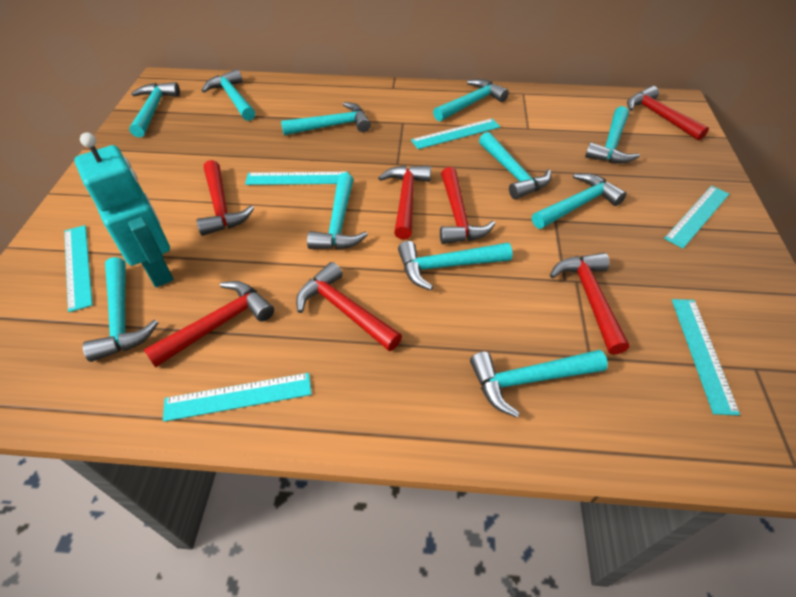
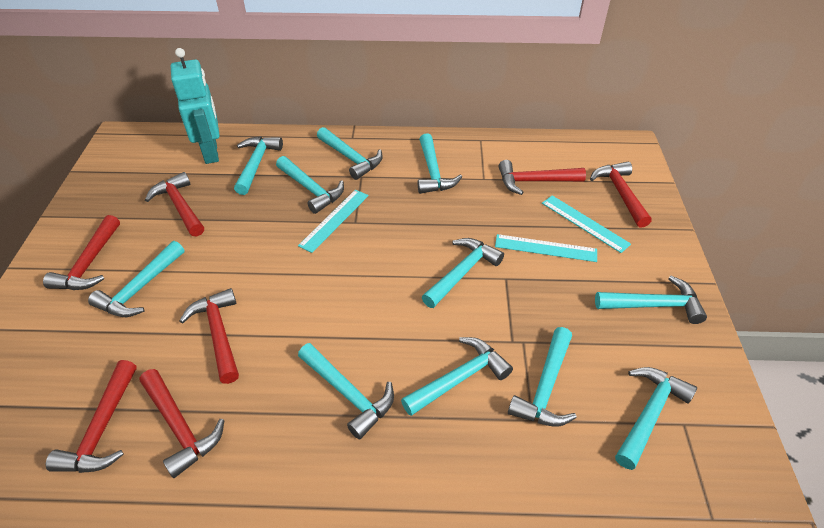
turquoise ruler: [64,225,93,312] [163,373,312,422] [245,172,349,185] [411,118,501,149] [664,186,729,248] [672,299,740,415] = 6 -> [298,190,369,253] [495,234,597,262] [542,195,631,253] = 3

